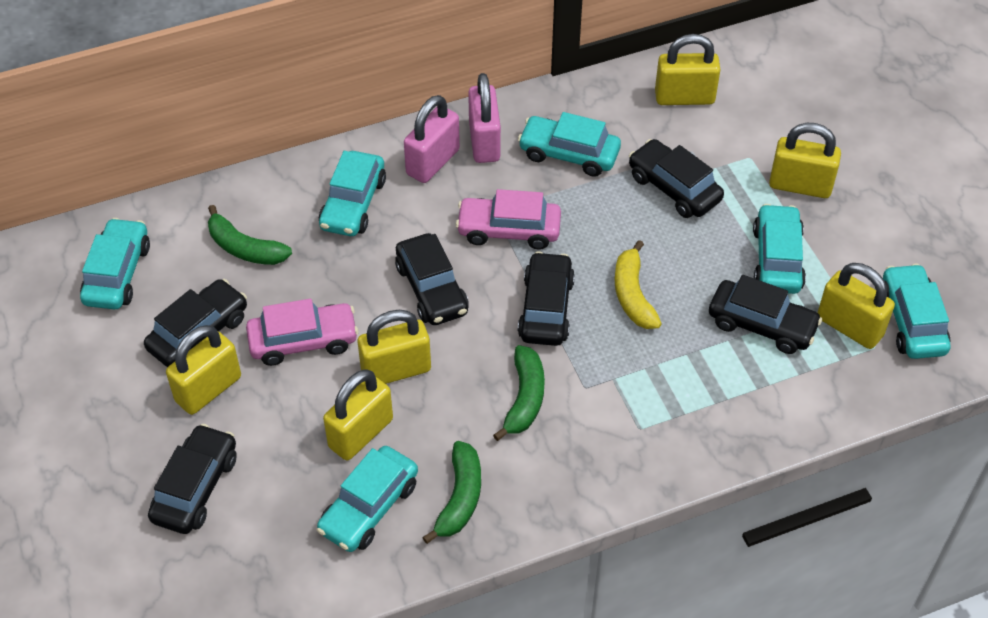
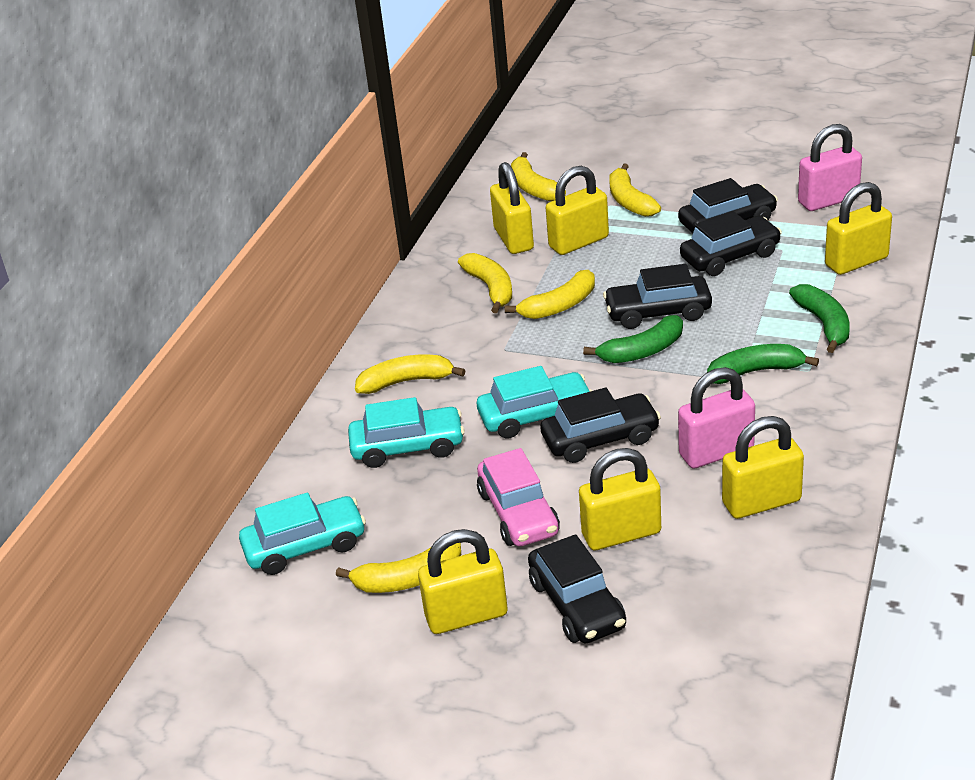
black car: [144,279,247,367] [148,424,237,534] [395,233,469,325] [518,251,575,346] [629,139,724,218] [709,275,822,354] = 6 -> [528,534,626,644] [540,388,661,463] [603,264,712,329] [678,178,778,233] [680,211,782,276] = 5
pink car: [246,299,358,366] [456,189,561,250] = 2 -> [477,448,560,546] = 1
turquoise car: [80,218,150,310] [317,446,418,552] [319,151,386,236] [518,112,621,177] [753,204,806,294] [883,263,951,359] = 6 -> [239,493,366,575] [348,397,465,468] [477,366,592,439] = 3
yellow banana: [614,240,662,329] = 1 -> [336,543,461,593] [355,354,466,394] [458,253,512,313] [505,270,595,319] [511,152,566,201] [609,164,661,217] = 6

